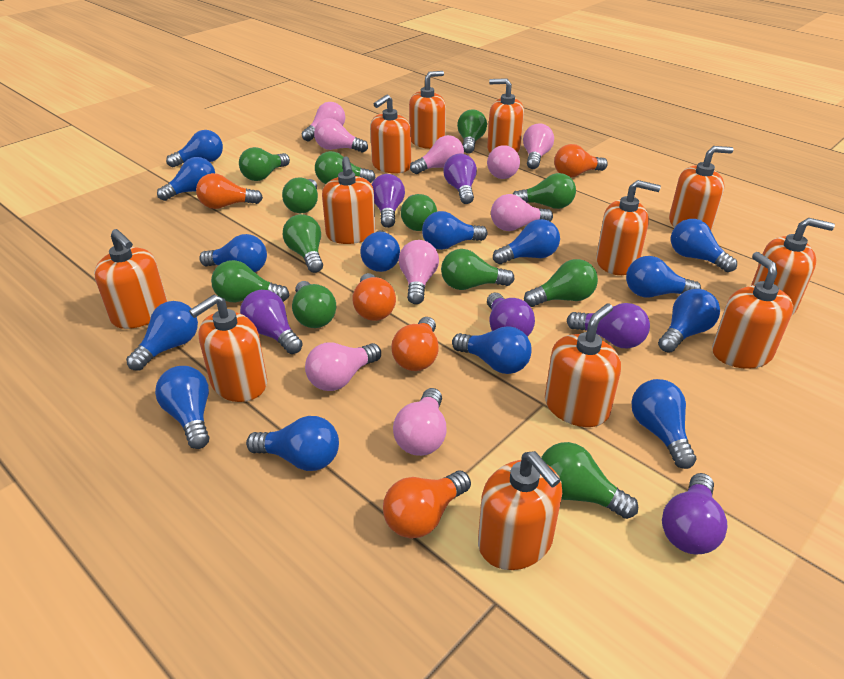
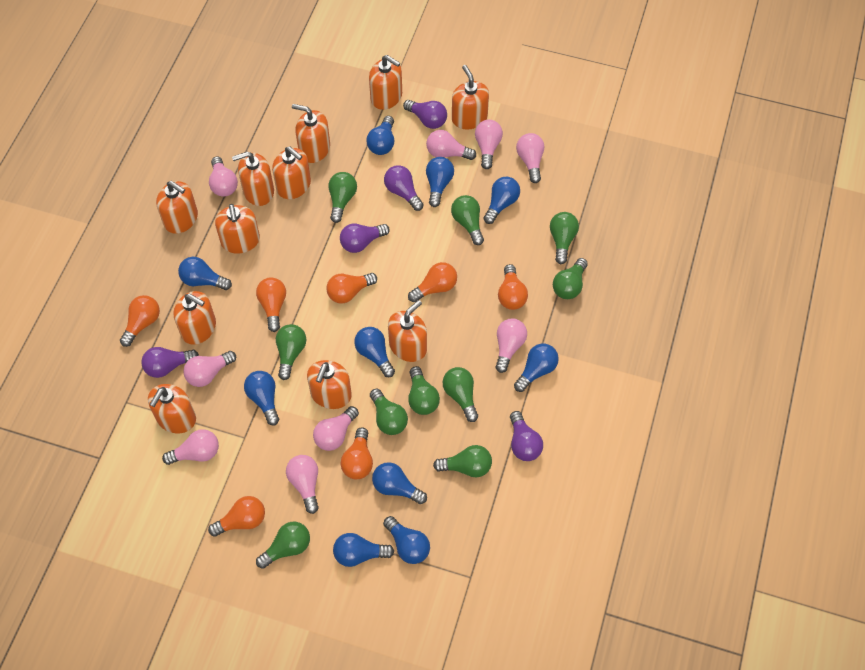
blue light bulb: [126,301,198,371] [155,366,209,449] [157,157,215,201] [166,130,223,167] [199,234,267,272] [246,416,339,471] [360,230,400,272] [422,211,488,250] [452,326,532,374] [493,219,560,264] [626,256,701,298] [631,379,697,469] [658,289,720,353] [671,219,737,272] = 14 -> [178,257,232,290] [244,371,279,425] [333,533,394,567] [354,327,395,377] [366,116,394,155] [372,462,427,504] [383,516,430,564] [426,157,454,207] [483,177,520,224] [514,343,559,392] = 10
green light bulb: [211,260,289,302] [239,147,290,181] [282,178,318,213] [283,214,323,273] [292,281,336,328] [315,151,376,184] [401,194,437,231] [441,249,514,290] [457,109,487,154] [513,173,576,209] [524,259,598,307] [541,442,638,519] = 12 -> [256,522,310,569] [276,324,306,380] [329,172,357,223] [370,388,408,435] [408,366,440,415] [433,445,492,477] [443,367,478,422] [451,195,484,245] [550,212,579,264] [553,258,588,299] = 10
orange light bulb: [196,173,263,209] [352,273,396,321] [383,471,471,539] [391,317,439,371] [554,144,608,178] = 5 -> [120,295,160,347] [208,496,265,537] [256,277,286,332] [326,273,377,304] [340,427,373,479] [408,262,457,302] [498,264,528,310] = 7
orange soap dispenser: [94,229,168,329] [189,295,267,402] [322,156,376,244] [370,94,411,174] [409,71,446,149] [478,451,562,570] [487,78,524,153] [545,303,621,427] [596,180,661,275] [669,146,733,230] [712,252,793,369] [751,218,835,315] = 12 -> [148,384,196,433] [156,181,198,234] [173,291,216,345] [215,204,260,253] [232,151,274,206] [272,147,311,199] [292,104,330,163] [307,360,352,409] [369,55,402,110] [388,300,427,362] [452,65,489,129] = 11
purple light bulb: [240,290,303,354] [371,174,405,228] [443,154,477,204] [487,293,535,337] [567,303,650,349] [662,473,727,554] = 6 -> [141,347,199,378] [340,223,390,253] [384,165,424,211] [403,100,447,129] [510,411,543,461] = 5

